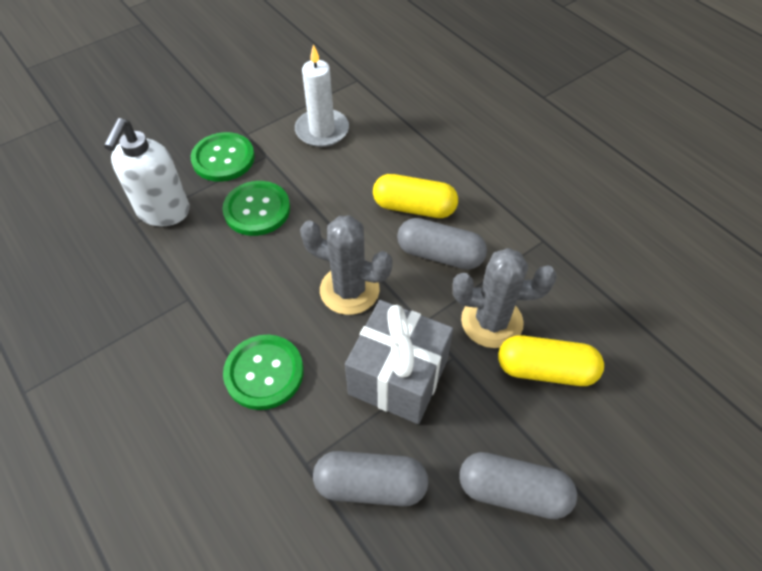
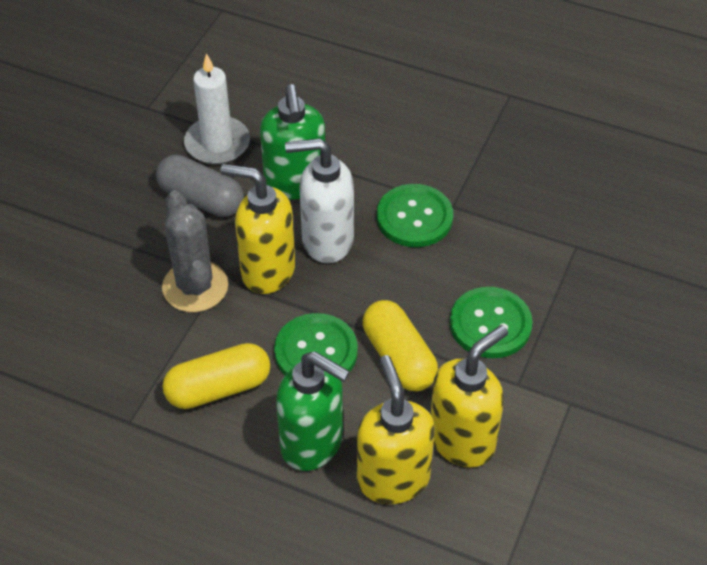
green soap dispenser: none = 0 -> [260,84,325,200] [276,351,350,471] = 2
grey cactus: [300,215,393,315] [453,248,557,348] = 2 -> [162,190,228,312] = 1
grey capsule: [313,451,429,506] [397,218,487,270] [459,452,577,519] = 3 -> [156,155,244,217] = 1
grey gift: [345,300,453,424] = 1 -> none = 0
yellow soap dispenser: none = 0 -> [220,164,295,294] [357,355,435,504] [431,325,508,467] = 3

